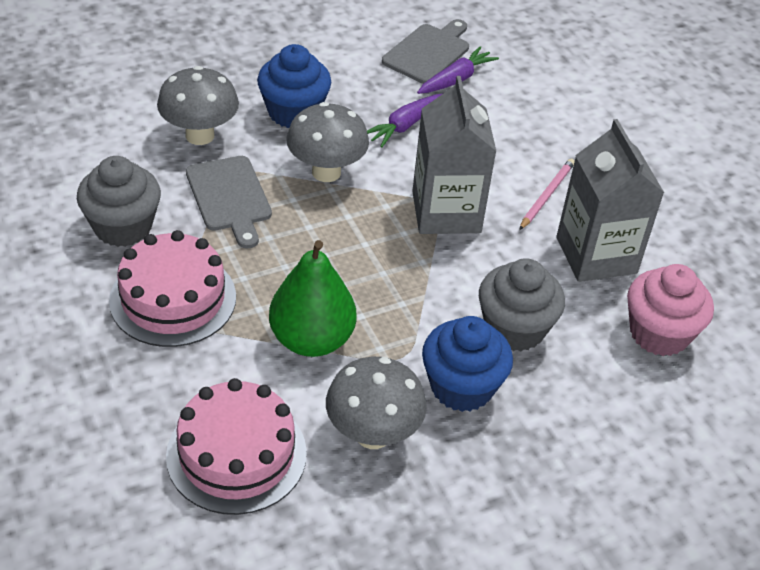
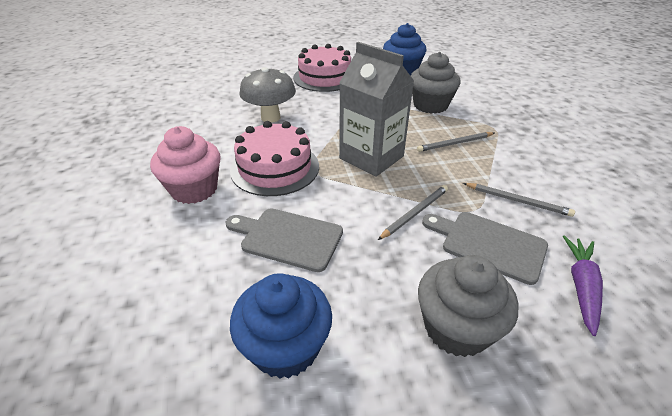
green pear: [269,240,356,357] = 1 -> none = 0
grey carton: [412,76,497,234] [556,119,664,282] = 2 -> [339,42,414,177] = 1
grey mushroom: [157,66,239,145] [286,102,369,182] [326,357,427,449] = 3 -> [240,67,296,123] = 1
grey pencil: none = 0 -> [378,185,448,240] [417,132,494,152] [463,183,575,217] = 3
pink pencil: [519,159,575,230] = 1 -> none = 0
purple carrot: [367,93,443,148] [417,46,499,94] = 2 -> [563,236,603,336] = 1

